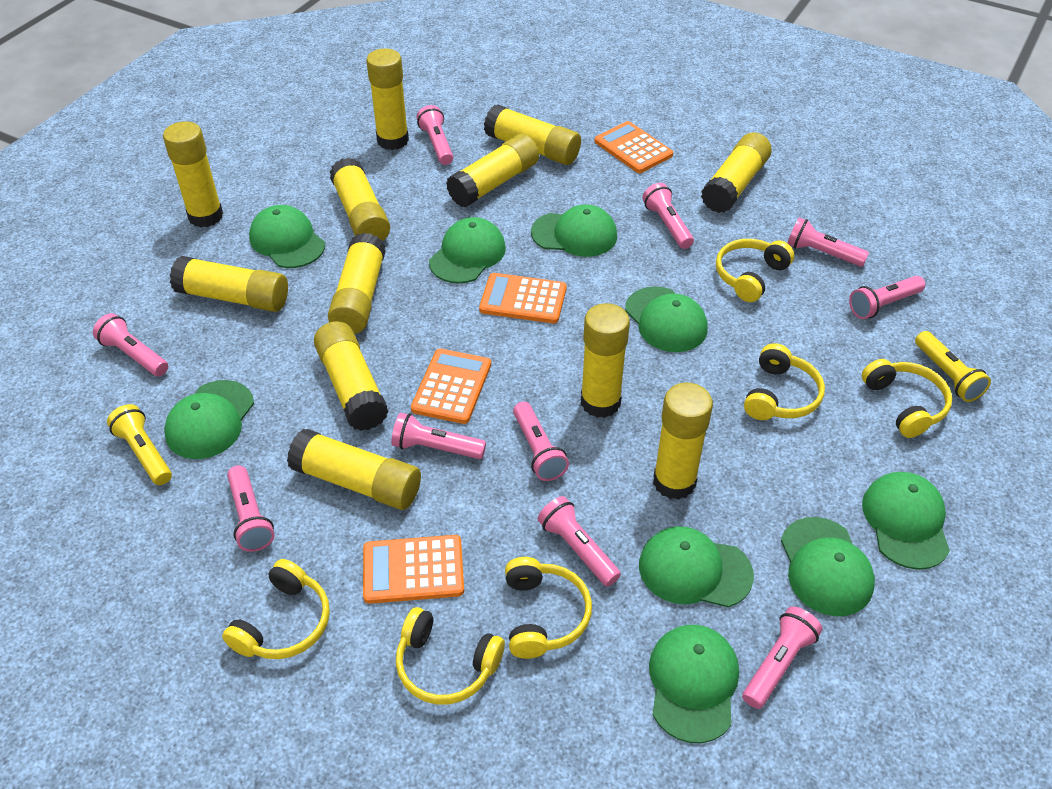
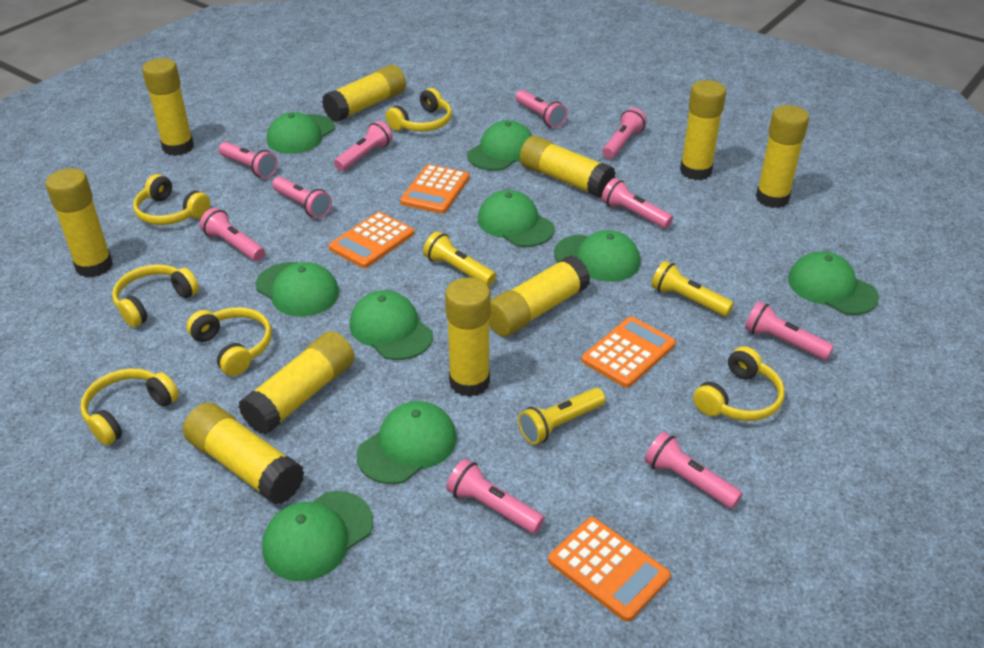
yellow flashlight: [107,404,172,485] [915,331,991,402] = 2 -> [423,231,496,286] [518,388,605,445] [651,261,734,317] = 3
yellow glue stick: [163,121,223,227] [170,256,288,312] [287,429,421,510] [314,321,389,431] [328,233,386,334] [330,158,390,240] [366,48,409,150] [446,134,539,207] [484,104,581,165] [581,303,630,418] [653,383,713,500] [701,132,772,213] = 12 -> [46,168,113,278] [142,58,194,156] [183,403,305,505] [238,331,355,435] [322,65,406,122] [445,278,491,397] [489,255,591,337] [520,136,616,198] [680,80,726,180] [756,105,809,208] = 10

